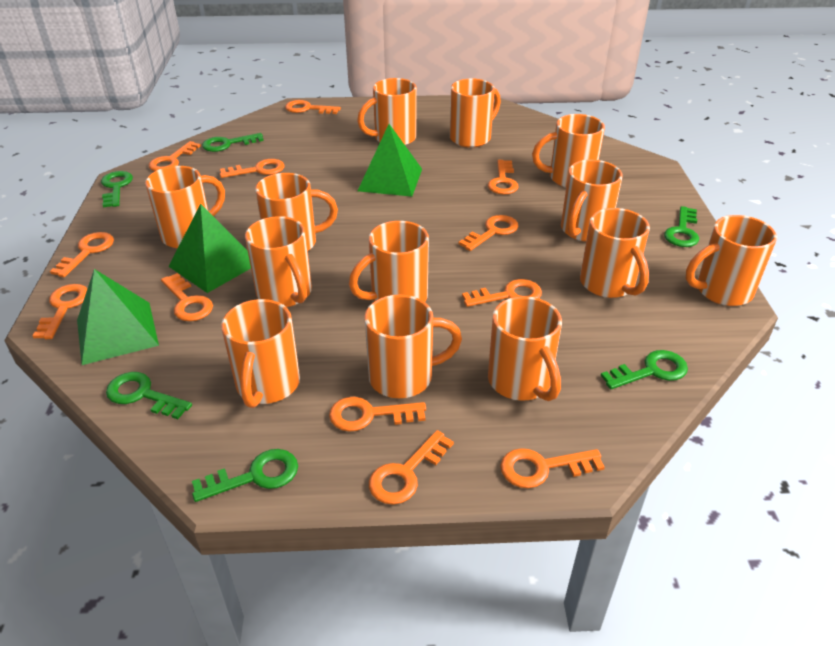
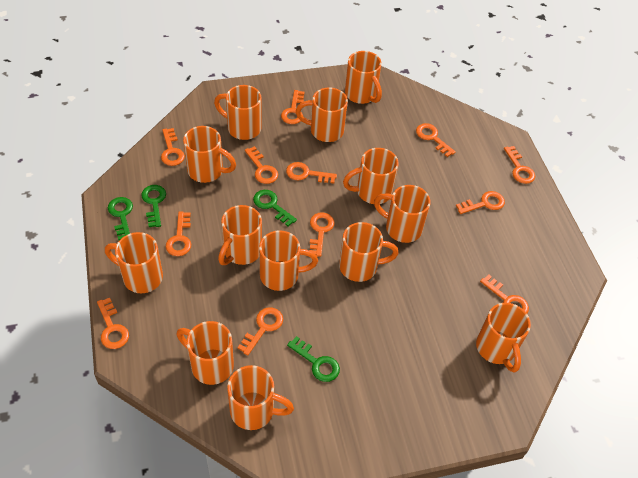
green key: [101,171,133,207] [106,372,192,419] [192,449,298,502] [202,133,264,152] [601,350,688,389] [664,206,699,247] = 6 -> [108,197,133,240] [141,185,166,227] [253,190,297,226] [287,336,340,382] = 4
green pyramid: [77,269,159,365] [168,204,251,293] [358,124,422,197] = 3 -> none = 0

